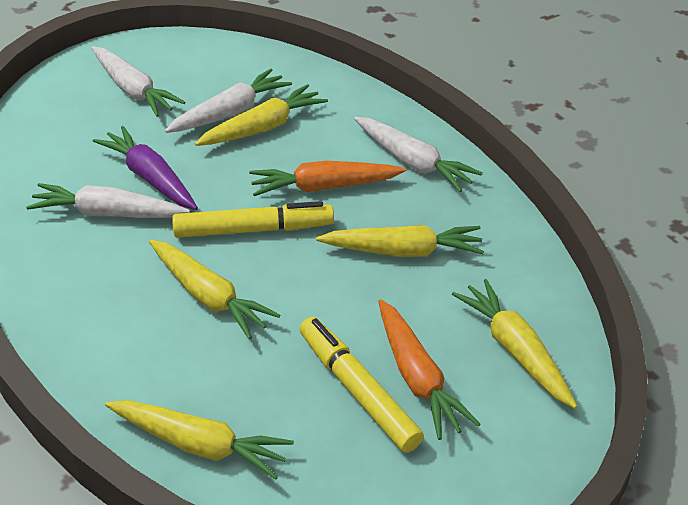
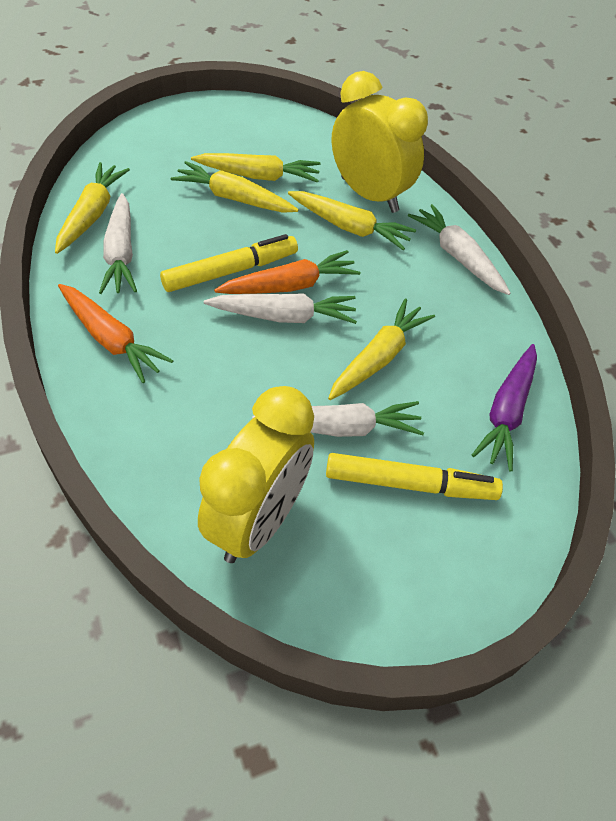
yellow clock: none = 0 -> [198,386,314,563] [332,71,428,213] = 2

